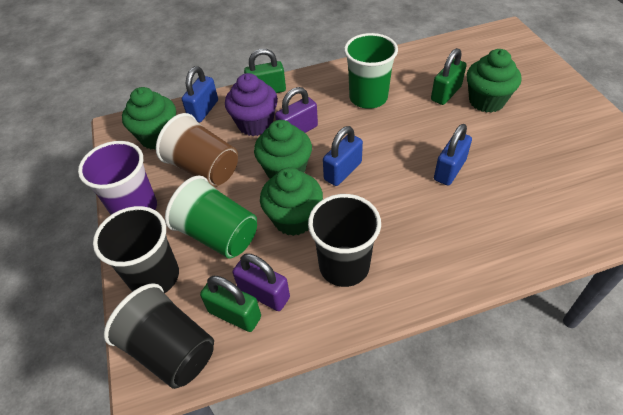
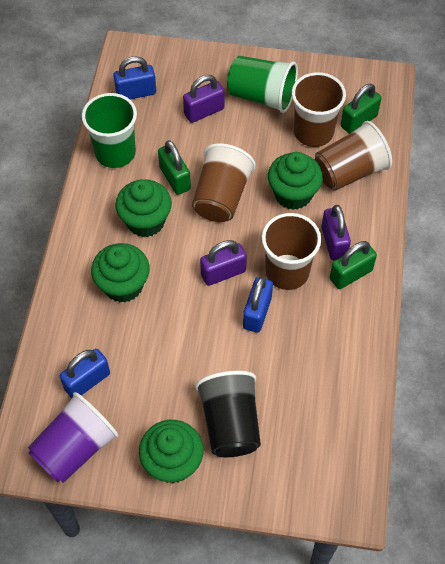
black cup: [93,206,179,293] [104,283,214,389] [308,194,381,287] = 3 -> [195,371,261,457] = 1
brown cup: [156,113,238,187] = 1 -> [192,143,256,222] [262,213,321,290] [292,72,346,147] [315,121,392,191] = 4
purple cupcake: [225,73,278,136] = 1 -> none = 0
purple padlock: [233,253,290,311] [275,87,318,133] = 2 -> [183,75,224,123] [200,240,247,286] [322,205,351,260] = 3

